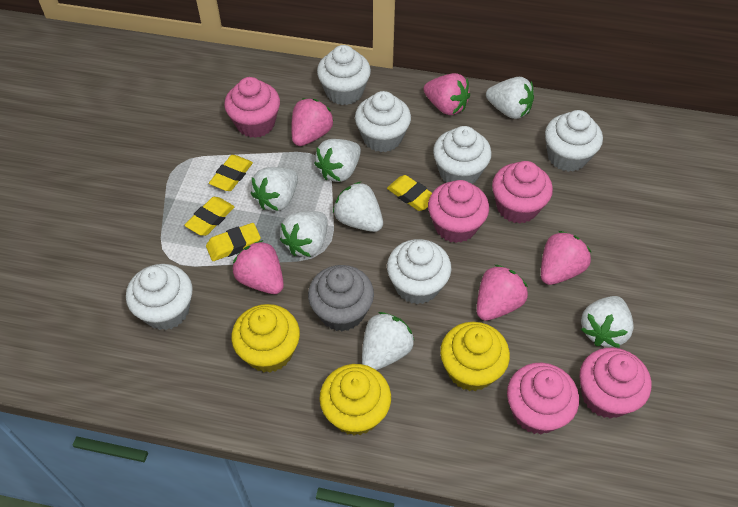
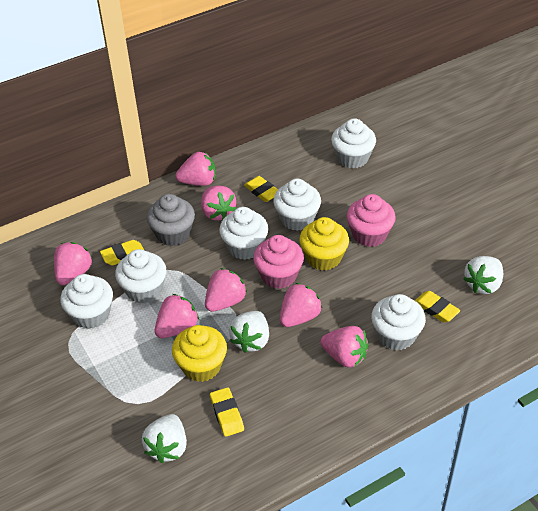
pink cupcake: [224,77,280,138] [428,180,489,243] [492,161,553,224] [507,363,579,434] [579,348,651,419] = 5 -> [253,235,304,289] [347,194,396,247] = 2
pink strawberry: [232,240,284,294] [291,98,334,146] [423,73,470,115] [477,265,528,321] [541,231,591,285] = 5 -> [54,242,92,285] [155,294,199,338] [176,152,216,186] [201,186,236,221] [205,268,247,312] [280,283,322,327] [320,326,368,368] = 7
white strawberry: [251,167,298,211] [280,211,327,257] [314,139,361,182] [333,181,383,232] [362,312,415,370] [486,77,534,119] [581,296,634,348] = 7 -> [142,414,187,463] [229,311,269,353] [463,256,503,294] = 3
yellow cupcake: [231,304,300,373] [319,364,391,435] [440,322,510,391] = 3 -> [172,325,227,382] [299,217,349,271] = 2

